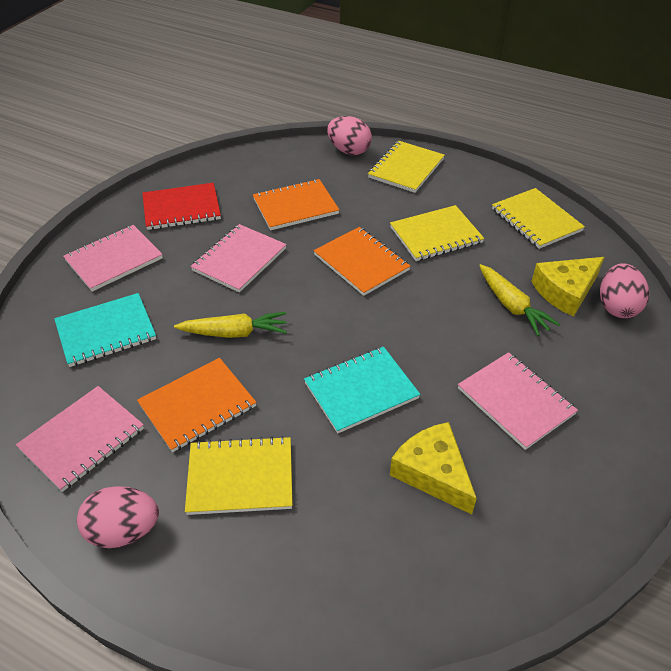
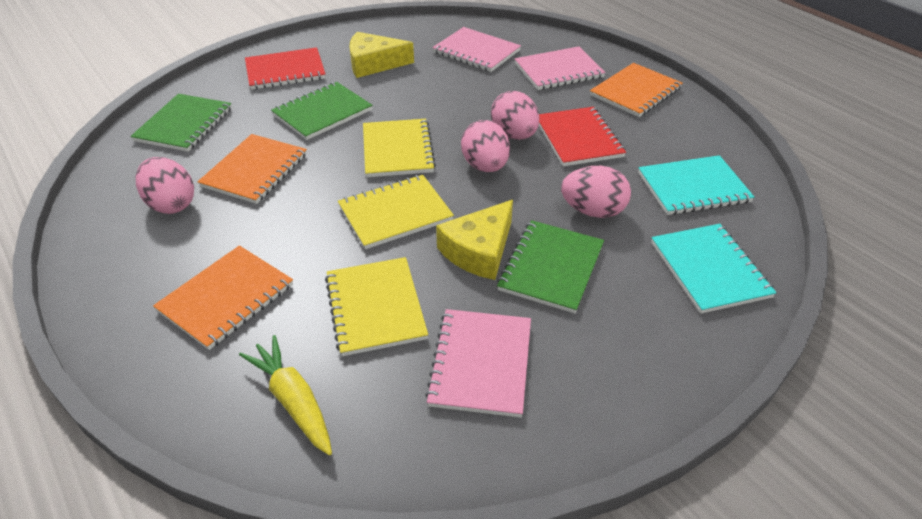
green notebook: none = 0 -> [130,94,232,152] [271,82,372,140] [497,220,604,314] = 3
pink egg: [77,486,159,548] [327,116,372,155] [600,263,649,318] = 3 -> [136,157,194,214] [461,120,510,172] [491,91,539,140] [561,166,631,218] = 4
pink notebook: [16,386,144,492] [63,225,163,292] [190,224,287,293] [458,352,578,450] = 4 -> [425,309,531,418] [432,27,521,72] [515,46,606,90] = 3
red notebook: [142,183,221,230] = 1 -> [245,47,326,90] [539,107,626,166] = 2
yellow carrot: [174,312,287,338] [479,264,560,336] = 2 -> [239,335,332,455] = 1
yellow notebook: [185,436,293,515] [368,141,445,193] [390,205,484,261] [492,188,585,249] = 4 -> [325,257,428,356] [338,175,454,249] [363,119,436,177] = 3

